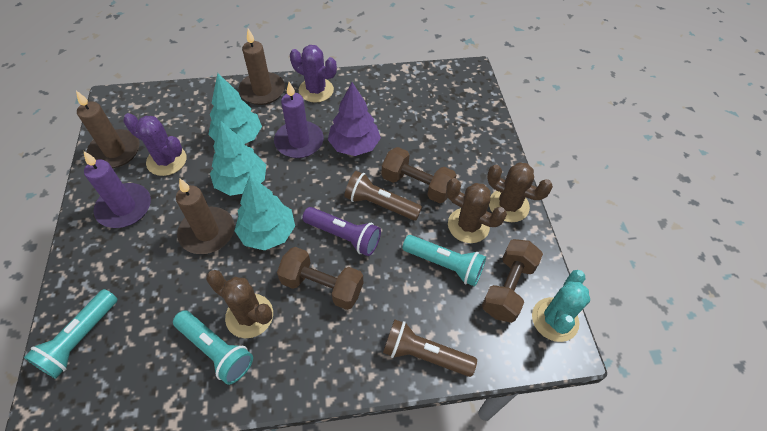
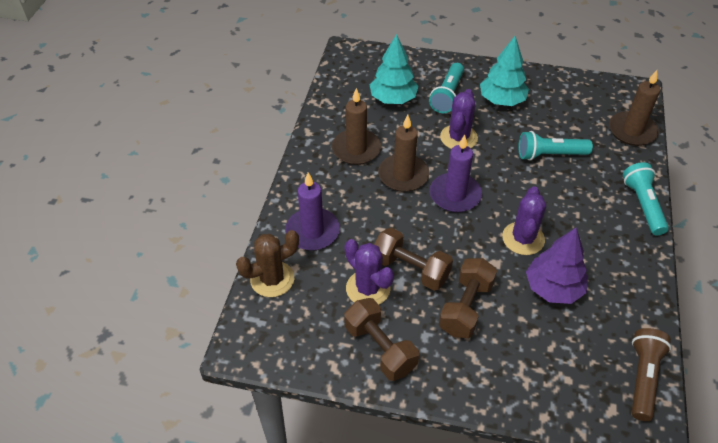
brown cactus: [206,270,273,338] [446,178,507,243] [487,162,553,222] = 3 -> [236,230,299,297] = 1
brown flashlight: [344,171,422,221] [383,319,477,377] = 2 -> [632,328,671,421] = 1
purple cactus: [123,113,187,176] [290,45,337,103] = 2 -> [344,239,394,304] [440,89,478,149] [502,186,546,255] = 3
purple flashlight: [302,207,381,256] = 1 -> none = 0
turquoise cactus: [532,270,590,342] = 1 -> none = 0
turquoise tree: [208,73,262,144] [210,121,266,196] [235,175,295,250] = 3 -> [369,34,418,104] [480,36,529,106] = 2

